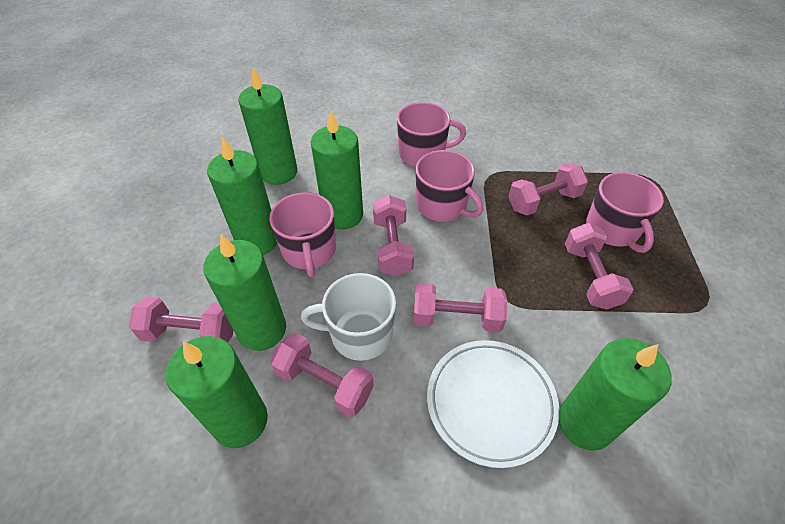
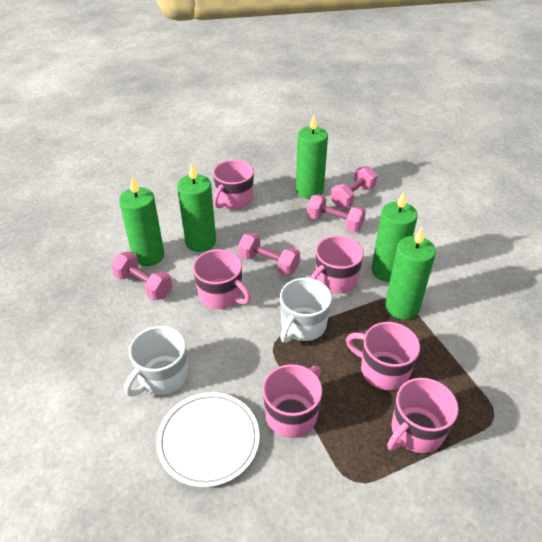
green candle: [166,336,268,448] [203,234,286,351] [207,137,277,255] [238,68,297,185] [311,110,363,230] [559,338,671,451] = 6 -> [119,177,164,266] [177,163,216,252] [296,115,328,199] [372,192,418,282] [385,227,436,320] = 5
pink dumbbell: [129,296,233,342] [270,333,374,417] [373,195,414,276] [413,282,507,332] [508,163,588,216] [565,223,634,310] = 6 -> [111,252,173,301] [238,232,300,276] [307,194,366,232] [331,166,377,208] = 4
pink mug: [269,192,336,277] [397,102,466,167] [416,150,483,222] [586,172,664,253] = 4 -> [193,249,251,309] [213,160,254,209] [263,364,322,438] [310,235,364,294] [346,322,420,390] [387,378,459,453] = 6
white mug: [301,273,396,361] = 1 -> [124,326,188,396] [280,278,332,343] = 2

